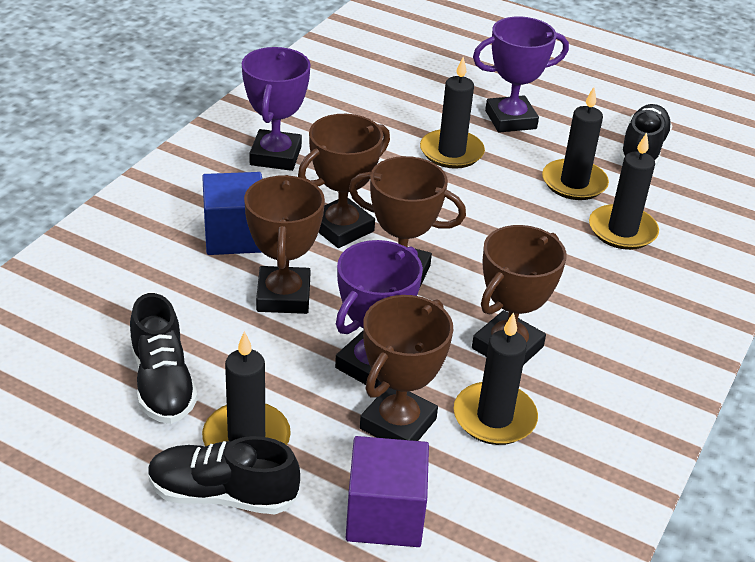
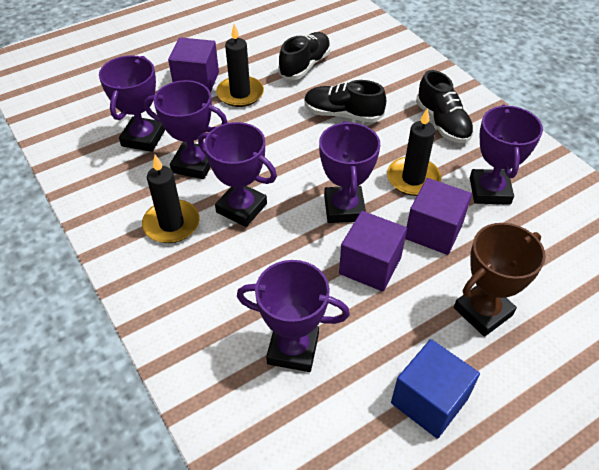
black candle: [202,331,291,447] [420,57,485,169] [454,312,538,445] [542,87,609,200] [589,132,659,250] = 5 -> [142,155,200,243] [216,24,264,107] [387,108,441,196] = 3
brown trophy: [244,175,325,314] [298,114,390,248] [349,156,466,287] [360,295,453,441] [472,225,567,365] = 5 -> [454,223,546,337] = 1
purple cube: [346,436,429,547] = 1 -> [168,37,219,93] [339,211,407,291] [405,178,472,255] = 3
purple trophy: [242,47,311,171] [335,240,423,388] [473,16,569,133] = 3 -> [99,55,165,152] [144,80,228,179] [198,122,277,227] [237,260,350,372] [319,121,380,223] [470,105,543,205] = 6

